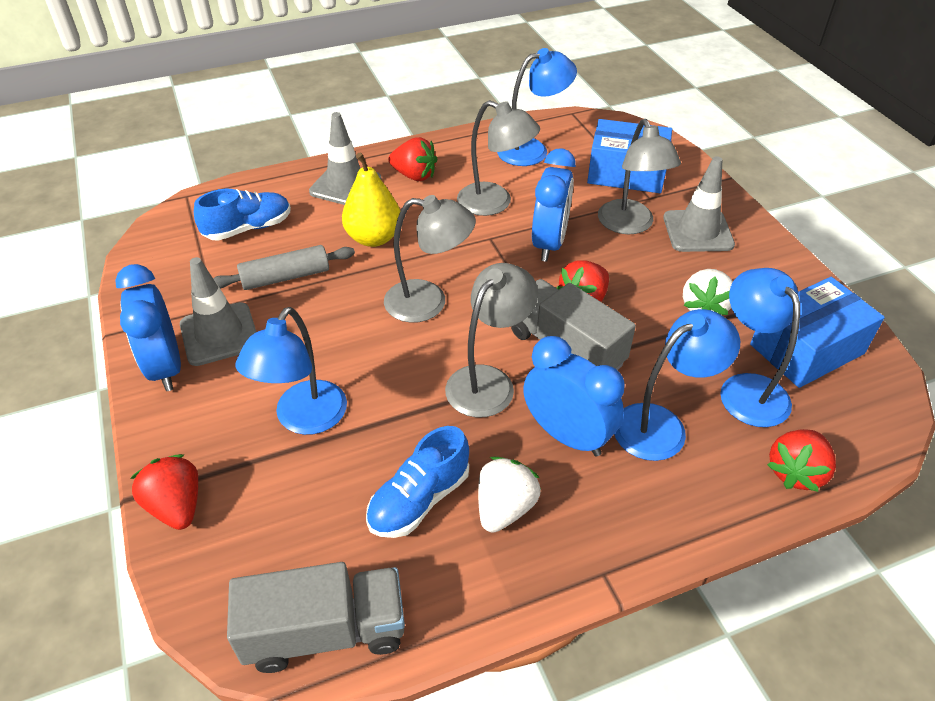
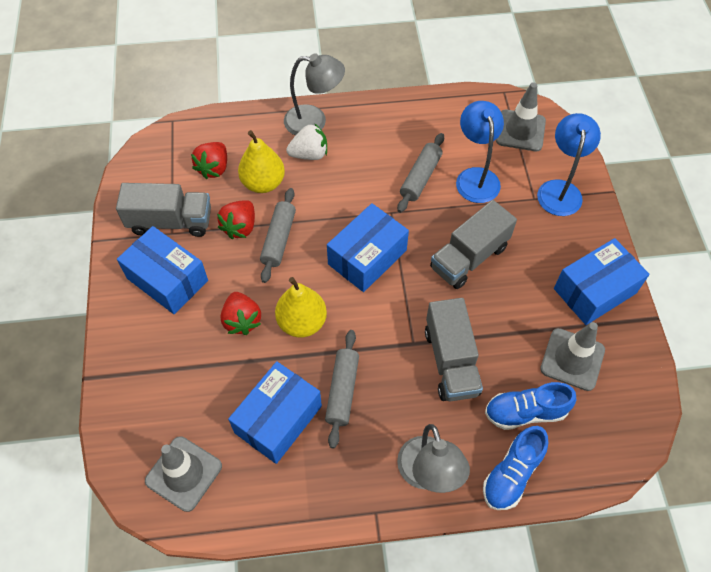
blue box: [587,119,672,193] [750,277,885,388] = 2 -> [117,226,208,314] [228,361,322,464] [327,203,409,292] [554,238,649,325] = 4
blue clock: [115,264,181,391] [523,336,625,456] [532,148,576,262] = 3 -> none = 0
blue lamp: [235,307,347,435] [497,48,577,166] [614,309,740,461] [720,268,800,427] = 4 -> [456,101,504,203] [537,113,601,216] = 2
grey lamp: [384,195,476,323] [445,263,538,418] [457,100,540,216] [598,119,681,234] = 4 -> [284,53,345,135] [397,424,470,493] = 2
grey rolling pin: [213,245,355,290] = 1 -> [260,188,296,283] [325,330,359,448] [397,133,444,213] = 3
grey truck: [227,562,405,673] [511,279,636,370] = 2 -> [116,183,211,237] [425,298,483,402] [430,200,517,289] = 3
red strawberry: [130,454,198,530] [388,137,437,181] [557,260,609,302] [767,429,836,492] = 4 -> [191,142,227,179] [217,200,255,239] [220,292,261,335] = 3
white strawberry: [478,456,541,533] [683,269,733,315] = 2 -> [286,123,327,160] = 1
yellow pear: [342,152,400,247] = 1 -> [238,130,285,193] [275,277,327,338] = 2

